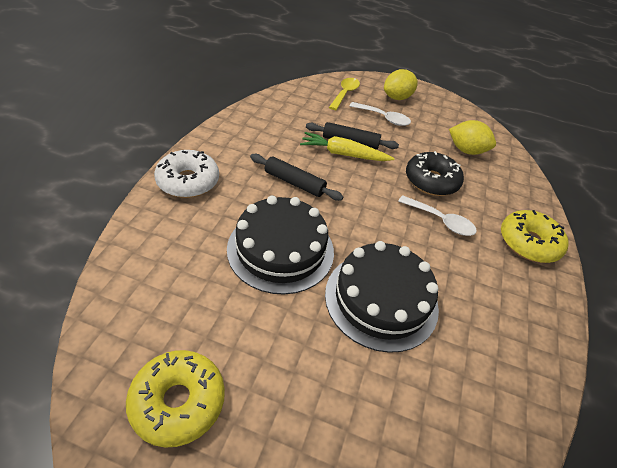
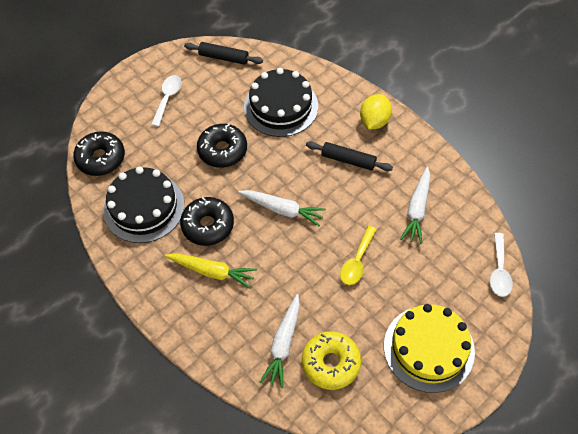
black donut: [406,151,464,196] = 1 -> [73,131,125,176] [180,197,234,246] [197,124,247,168] = 3
white carrot: none = 0 -> [238,190,326,226] [260,294,300,388] [400,167,430,244] = 3
white donut: [154,150,219,198] = 1 -> none = 0
yellow cake: none = 0 -> [384,304,475,393] = 1
yellow donut: [126,350,225,448] [501,210,569,263] = 2 -> [302,331,361,390] = 1
yellow lemon: [384,69,418,100] [449,120,496,155] = 2 -> [360,94,392,130] = 1

